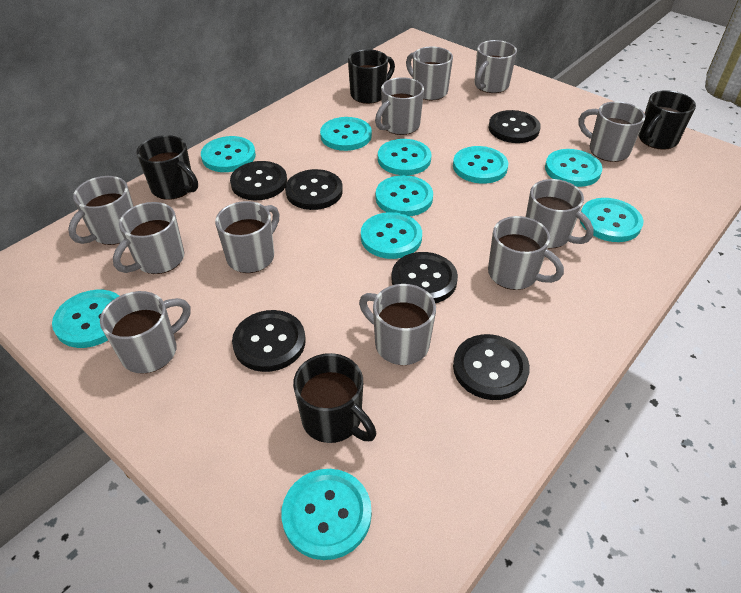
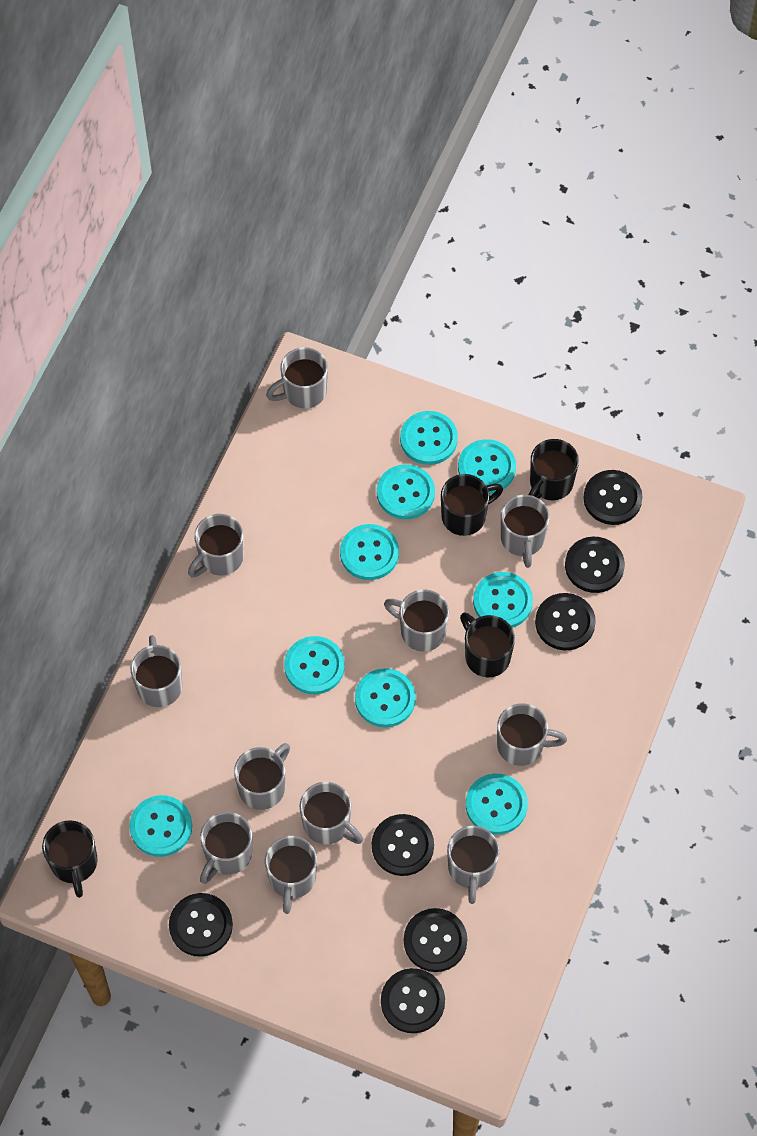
black button: [230,161,287,200] [232,310,306,372] [285,169,343,210] [392,252,458,303] [453,334,530,400] [489,110,541,143] = 6 -> [169,893,233,957] [372,814,434,876] [381,968,445,1033] [404,908,467,972] [535,593,596,650] [565,537,625,593] [583,470,643,525] = 7
turquoise button: [52,290,119,348] [201,136,256,172] [281,469,372,560] [320,117,372,151] [361,212,422,259] [376,175,433,216] [378,139,431,175] [453,146,508,184] [545,149,602,187] [580,198,643,242] = 10 -> [129,795,192,857] [284,636,345,694] [340,524,399,580] [355,668,416,727] [377,464,435,519] [400,411,458,465] [458,439,516,494] [466,774,528,835] [473,572,533,628] = 9

